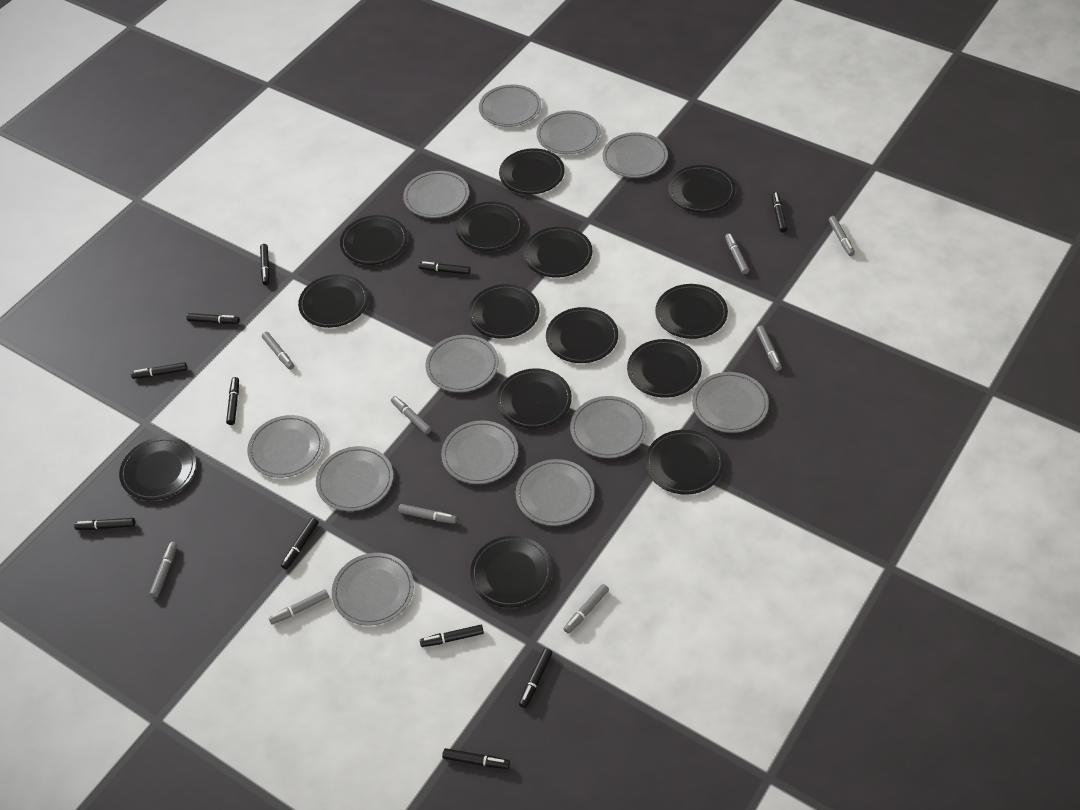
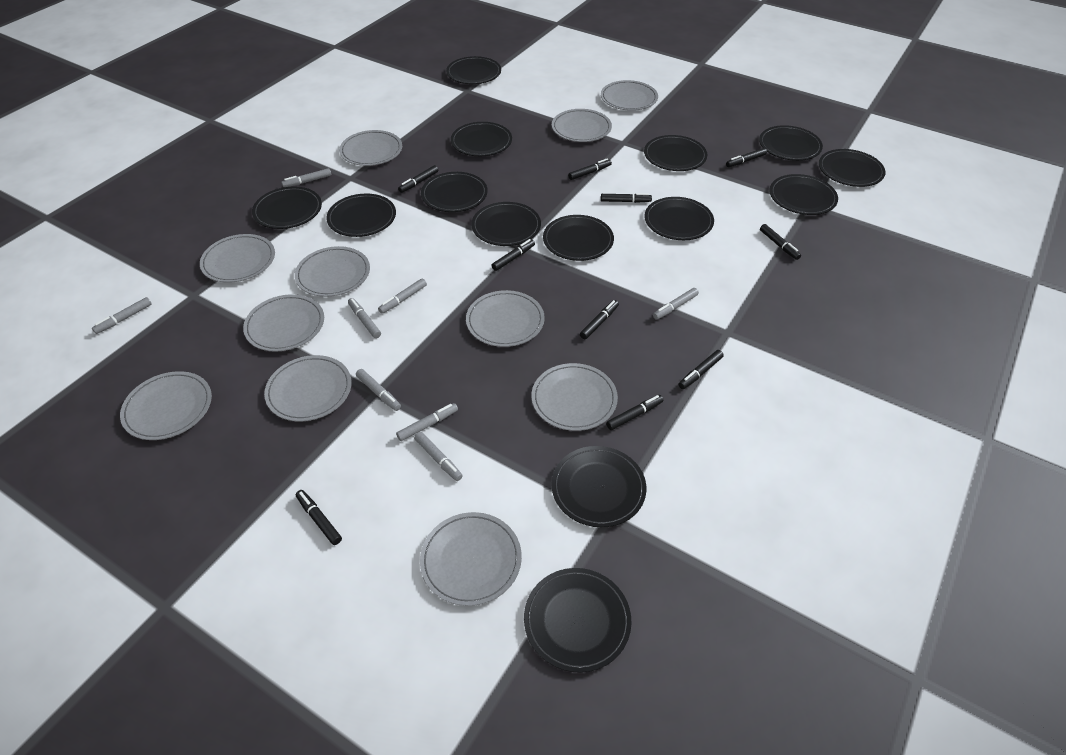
black marker: [74,518,135,530] [131,362,187,379] [186,313,240,324] [226,377,239,425] [260,244,270,285] [281,518,319,570] [418,261,471,275] [420,625,484,647] [442,748,510,769] [519,648,552,708] [772,192,787,232] = 11 -> [296,490,342,545] [398,165,438,193] [491,239,535,271] [568,158,612,180] [580,300,619,339] [601,193,652,203] [606,395,663,430] [678,350,724,389] [726,148,767,167] [760,224,801,260] = 10
grey marker: [149,542,177,598] [262,332,294,370] [269,589,329,625] [391,396,432,434] [398,504,457,524] [564,584,609,634] [725,233,749,274] [756,325,782,371] [829,216,855,256] = 9 -> [92,297,152,334] [281,168,331,187] [348,298,381,338] [356,369,401,411] [378,278,427,314] [396,403,458,441] [414,432,463,481] [653,288,699,320] = 8
grey plate: [247,415,324,478] [316,446,393,511] [332,553,414,626] [403,171,469,218] [425,335,499,392] [441,421,518,484] [479,85,541,127] [516,459,595,526] [536,110,601,154] [570,396,647,458] [603,132,668,178] [692,372,769,433] = 12 -> [120,371,212,440] [200,234,275,283] [243,294,324,352] [264,355,352,421] [295,246,370,297] [339,130,402,166] [420,512,522,606] [466,290,545,347] [532,363,618,431] [552,109,612,142] [601,80,658,111] = 11

